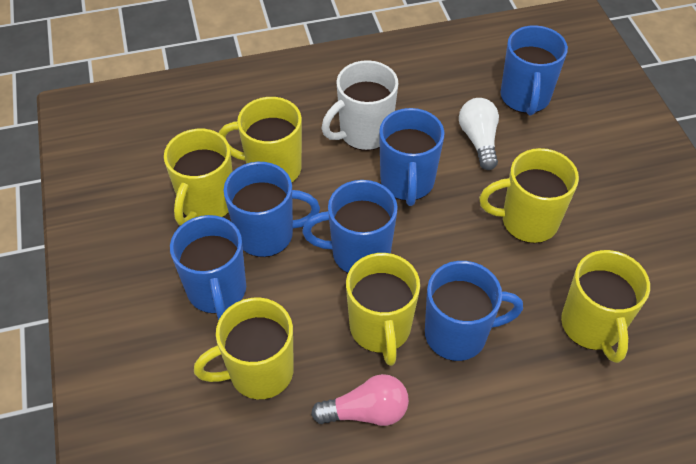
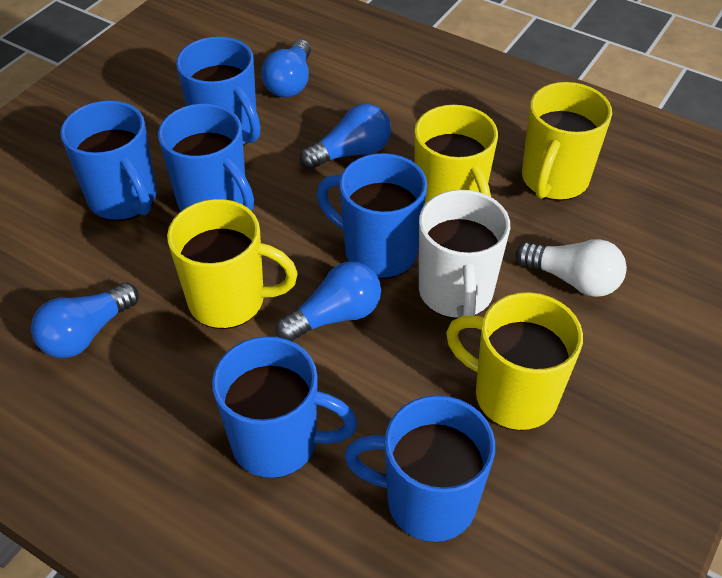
blue light bulb: none = 0 -> [31,283,139,358] [261,39,311,98] [276,261,381,341] [300,104,391,170] = 4
pink light bulb: [311,374,409,426] = 1 -> none = 0
yellow mug: [164,129,233,226] [194,297,294,400] [219,97,302,183] [346,253,420,366] [479,148,579,243] [561,250,650,363] = 6 -> [167,199,298,329] [414,105,498,204] [446,292,583,431] [522,82,612,201] = 4

